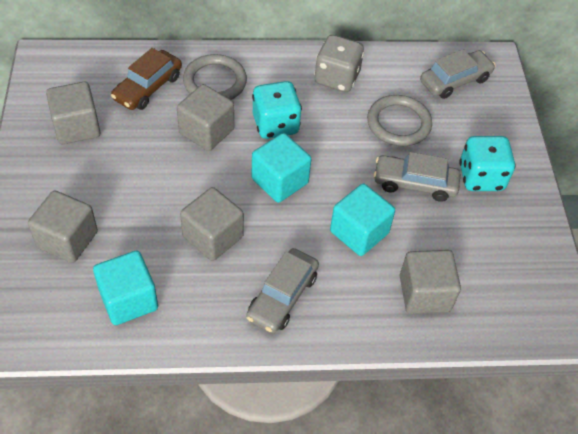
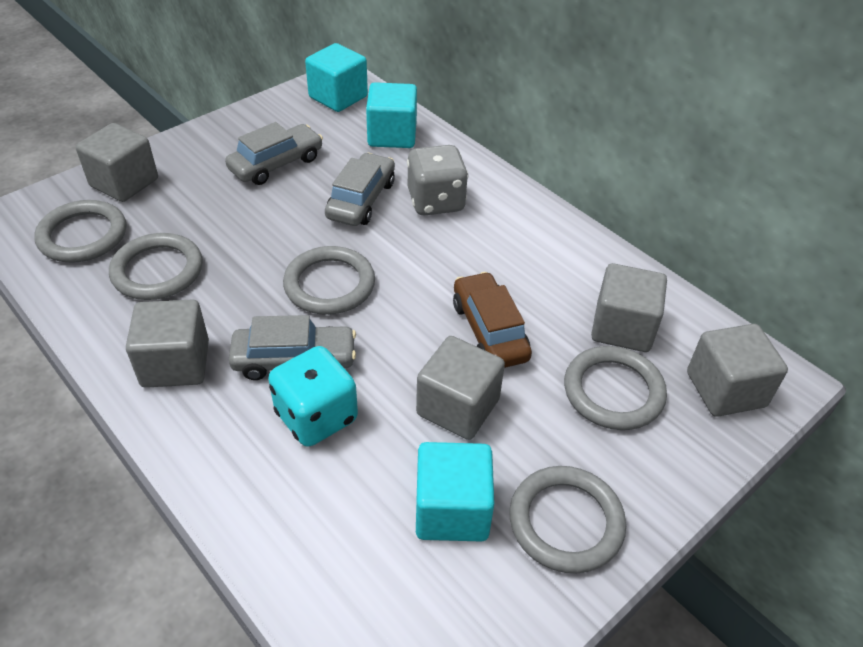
grey ring: [183,54,247,100] [367,95,432,146] = 2 -> [34,200,126,263] [109,233,203,300] [283,246,375,315] [510,466,626,574] [564,346,667,430] = 5
turquoise dice: [252,81,302,139] [459,136,516,191] = 2 -> [268,346,358,447] = 1

